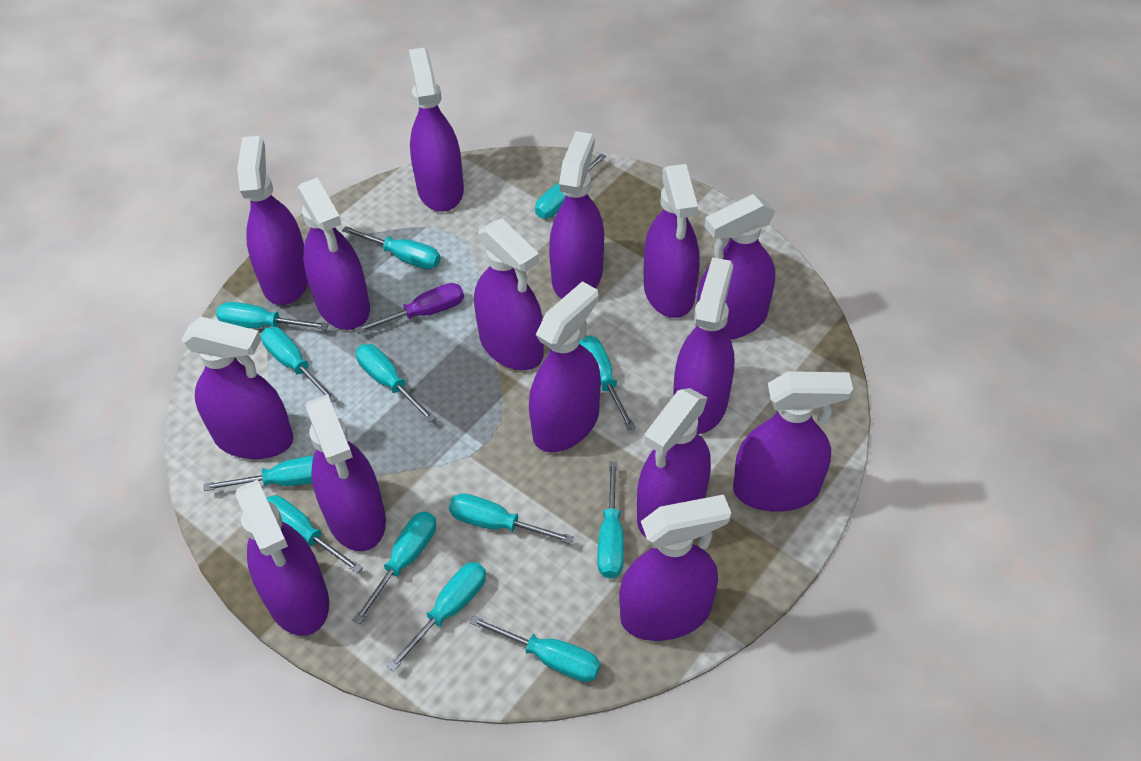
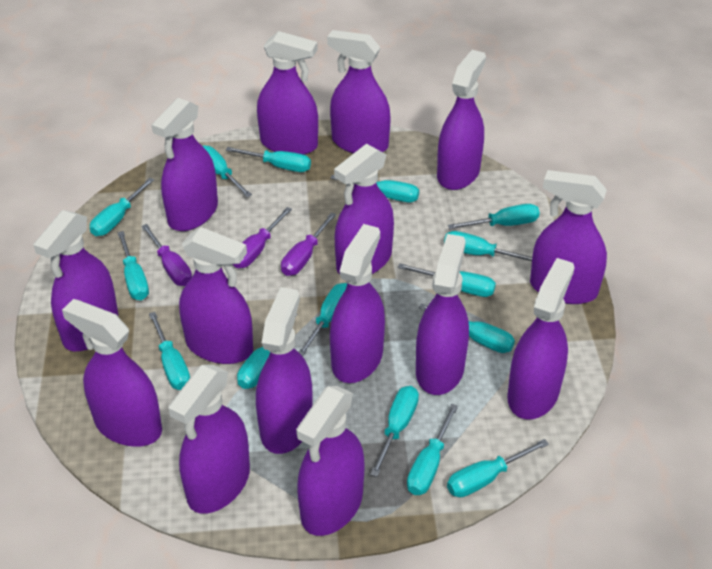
purple screwdriver: [355,283,464,334] = 1 -> [142,224,192,286] [232,207,292,268] [281,213,336,276] = 3
turquoise screwdriver: [204,455,314,491] [216,302,329,330] [261,327,337,403] [266,495,363,574] [342,226,441,269] [353,511,436,624] [356,344,436,422] [387,562,486,672] [449,493,574,544] [470,615,600,682] [535,153,606,218] [579,335,635,430] [597,461,624,578] = 13 -> [90,178,154,236] [118,231,149,300] [149,312,190,390] [203,145,252,197] [226,147,311,172] [237,313,297,389] [299,283,347,357] [330,175,419,202] [370,386,419,477] [398,263,496,297] [407,404,458,495] [419,304,515,353] [444,231,532,262] [447,439,549,497] [448,204,540,229] = 15

